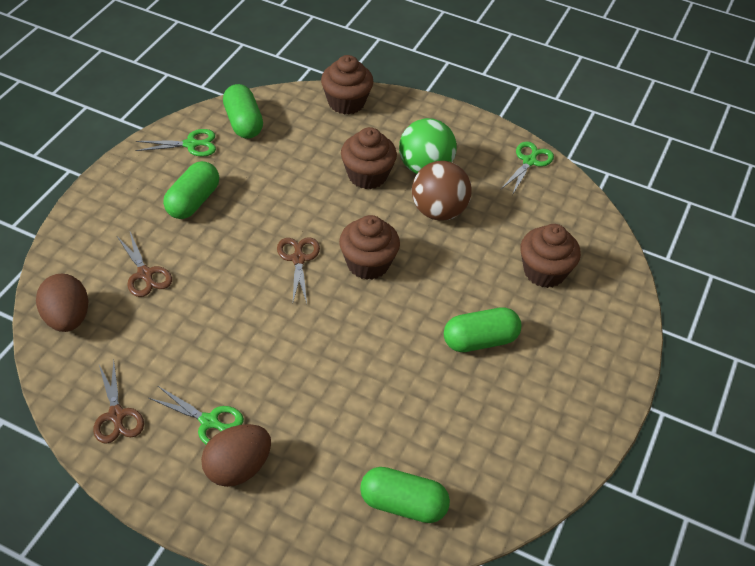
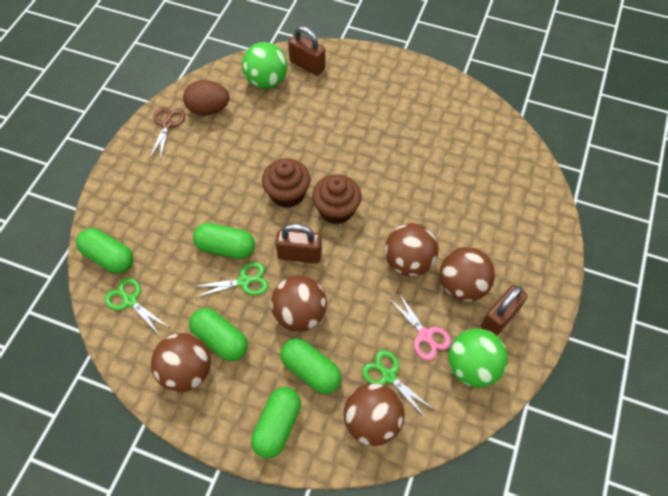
brown ball: [412,161,472,221] = 1 -> [151,333,211,392] [271,276,327,332] [344,383,405,446] [385,223,439,277] [440,247,495,302] = 5
brown cupcake: [321,55,373,115] [339,215,400,280] [341,127,397,189] [520,224,581,288] = 4 -> [262,159,310,208] [312,174,362,224] = 2
brown egg: [36,274,88,332] [201,424,271,487] = 2 -> [183,80,230,116] = 1
brown padlock: none = 0 -> [275,224,322,263] [288,26,326,76] [481,285,527,336] = 3
brown scissors: [93,361,144,443] [117,232,172,297] [277,237,320,303] = 3 -> [149,107,185,160] = 1
green ball: [399,118,457,174] = 1 -> [242,42,287,89] [448,329,508,388] = 2
green capsule: [163,161,219,219] [223,84,263,139] [360,467,450,523] [444,307,522,352] = 4 -> [76,228,133,273] [189,308,248,361] [193,223,255,259] [251,387,301,458] [280,338,342,394] = 5
pink scissors: none = 0 -> [388,292,451,360] = 1

